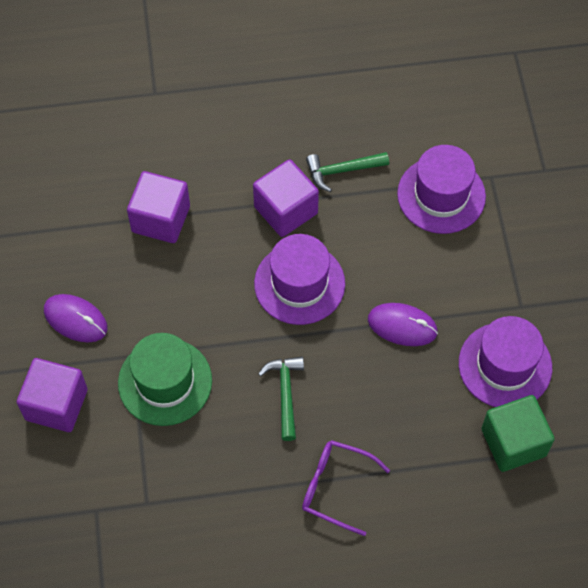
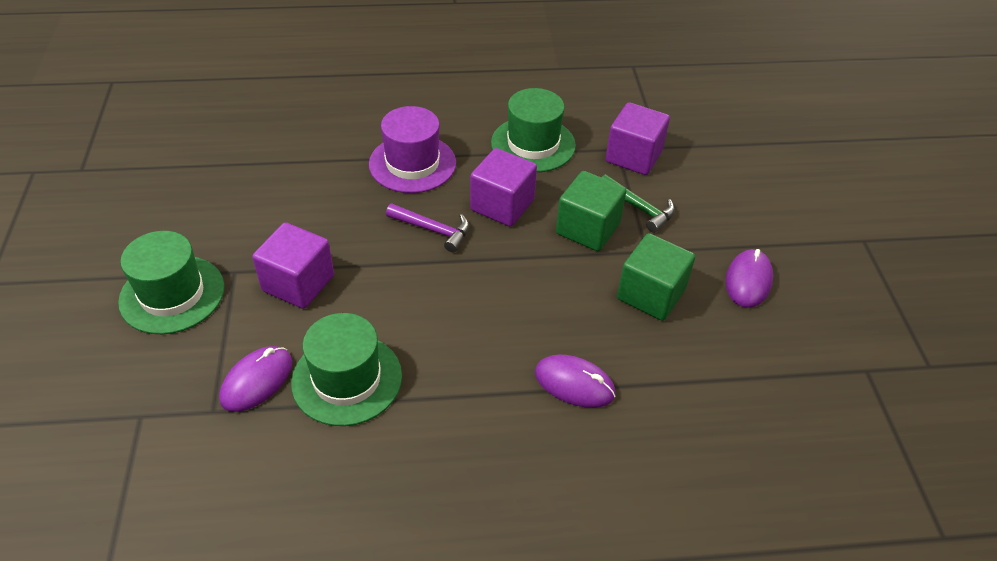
green cube: [481,395,555,472] = 1 -> [556,171,627,251] [617,233,695,321] = 2
green hammer: [258,356,304,441] [306,152,389,192] = 2 -> [601,175,675,233] = 1
green hat: [118,333,212,426] = 1 -> [118,231,224,334] [291,313,402,426] [491,88,576,172] = 3
purple glasses: [302,440,390,536] = 1 -> none = 0
purple hammer: none = 0 -> [386,204,469,253] = 1
purple hat: [254,234,345,325] [397,145,486,234] [459,316,552,407] = 3 -> [369,106,456,193] = 1
purple mouse: [44,294,107,342] [368,303,438,346] = 2 -> [219,346,292,412] [535,355,616,408] [725,249,773,308] = 3

